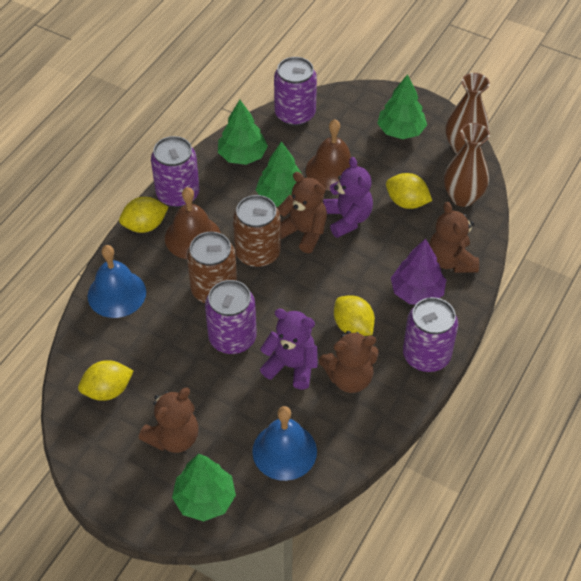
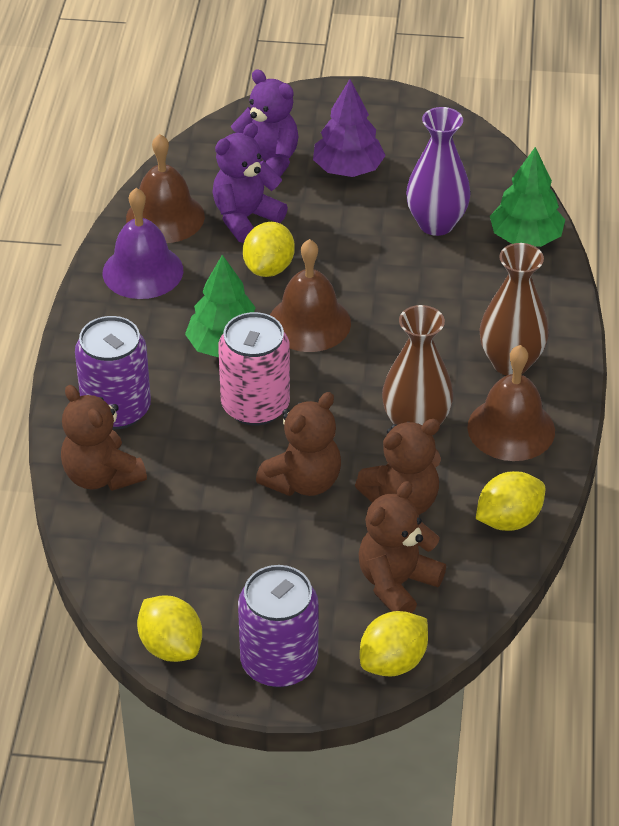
blue bell: [88,245,146,318] [252,406,317,481] = 2 -> none = 0
brown bell: [165,187,221,259] [306,119,358,191] = 2 -> [126,134,205,243] [270,239,351,352] [467,345,555,461] = 3
brown can: [187,232,237,303] [233,195,281,268] = 2 -> none = 0
green tree: [172,454,236,521] [218,100,268,165] [256,141,302,207] [377,74,427,139] = 4 -> [185,255,256,358] [490,147,565,247] = 2
pink can: none = 0 -> [218,312,290,426] = 1
purple bell: none = 0 -> [103,188,183,299] = 1
purple can: [151,136,199,207] [205,280,257,354] [274,57,317,126] [403,297,458,372] = 4 -> [75,316,151,429] [238,565,319,688] = 2
purple vase: none = 0 -> [406,107,470,236] = 1

